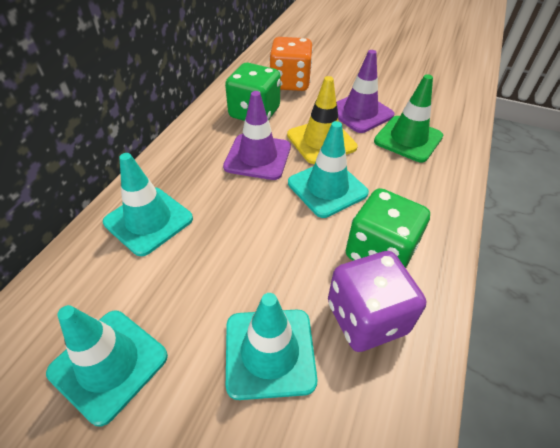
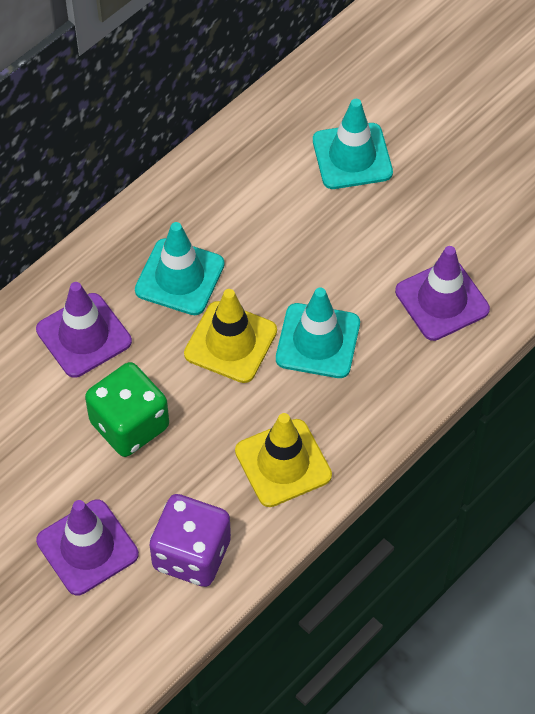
green dice: [225,63,281,121] [346,188,430,268] = 2 -> [85,362,169,457] = 1
green traffic cone: [374,74,443,162] = 1 -> none = 0
orange dice: [269,37,313,91] = 1 -> none = 0
purple traffic cone: [223,91,291,180] [337,50,395,133] = 2 -> [36,282,132,378] [36,500,139,595] [395,246,490,341] = 3
turquoise traffic cone: [46,305,168,427] [103,153,193,256] [226,293,317,400] [288,121,369,218] = 4 -> [135,222,225,315] [276,288,360,378] [313,99,393,189] = 3
yellow traffic cone: [287,76,358,164] = 1 -> [184,289,277,383] [235,413,332,507] = 2

